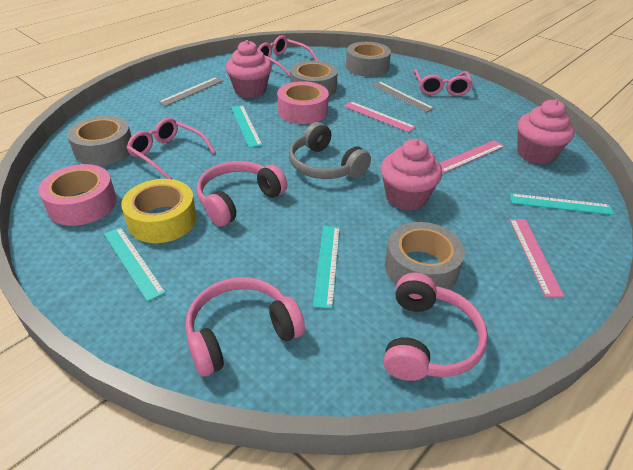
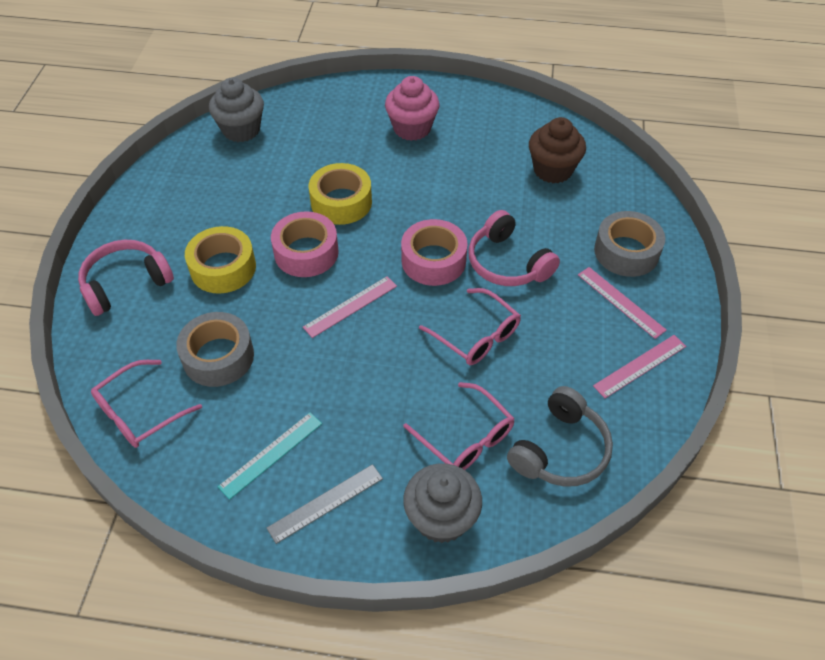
brown cupcake: none = 0 -> [529,117,586,184] = 1
grey cupcake: none = 0 -> [209,77,264,142] [403,463,482,543] = 2
grey ruler: [158,77,224,106] [372,81,434,112] = 2 -> [267,464,383,544] = 1
grey tape: [67,115,132,166] [290,61,338,97] [346,42,391,77] [385,222,465,290] = 4 -> [176,312,254,387] [594,211,665,277] = 2
pink cupcake: [226,40,272,98] [380,139,442,211] [517,99,575,165] = 3 -> [385,76,440,141] = 1
pink headphones: [185,277,305,377] [196,161,287,227] [383,273,488,381] = 3 -> [78,240,174,316] [468,210,560,286] = 2
turquoise ruler: [104,227,166,302] [231,105,262,148] [313,226,340,309] [510,193,614,215] = 4 -> [218,412,322,500] = 1
yellow tape: [121,179,197,243] = 1 -> [185,226,256,294] [309,163,372,225] = 2

